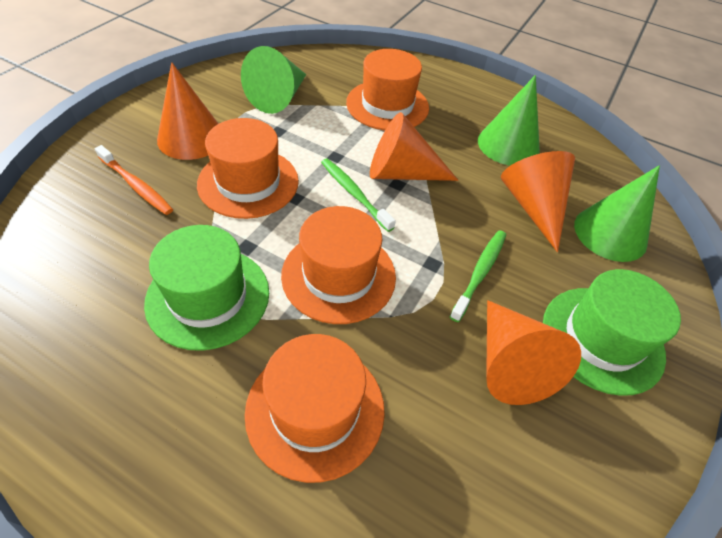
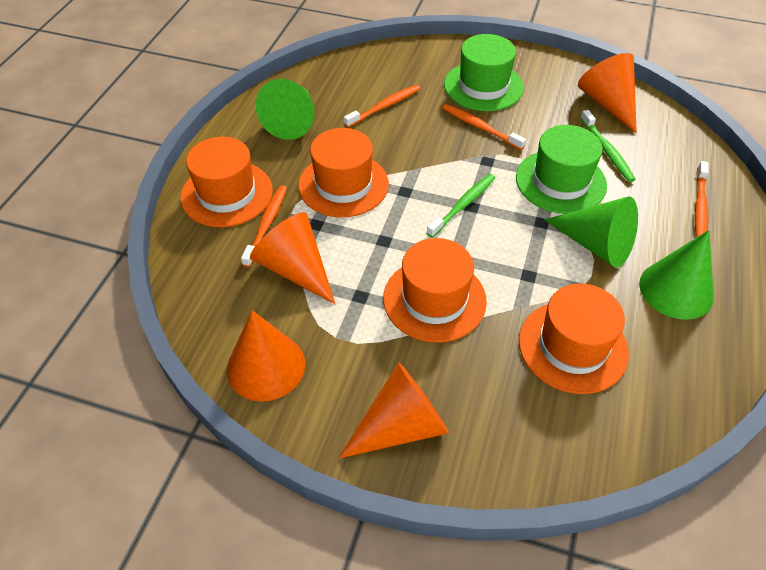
orange toothbrush: [95,145,173,215] = 1 -> [241,185,287,267] [344,85,420,128] [442,104,526,150] [695,161,709,238] = 4

